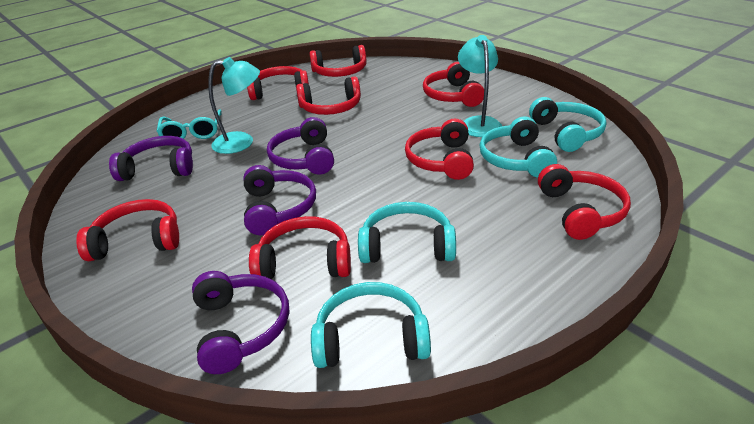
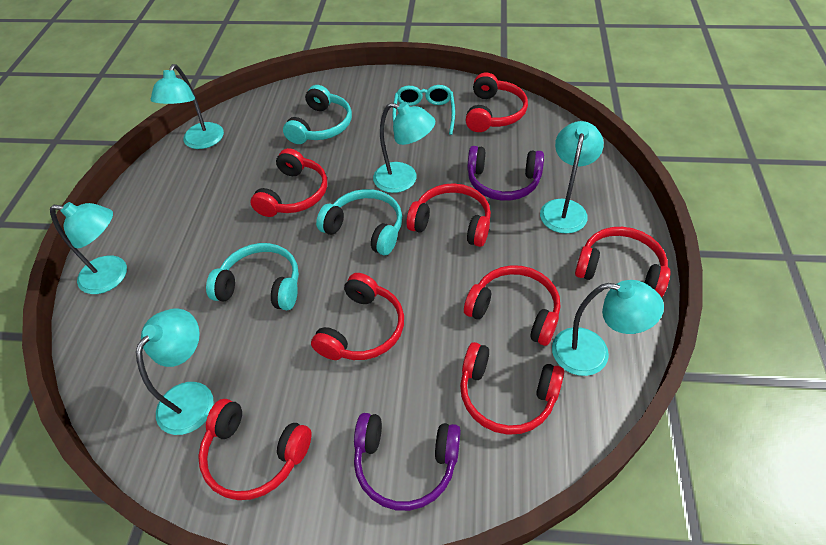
purple headphones: [109,136,193,181] [192,271,289,374] [243,165,316,235] [267,117,334,175] = 4 -> [354,413,461,511] [467,146,544,201] = 2
turquoise headphones: [311,282,431,368] [358,202,456,263] [480,116,557,178] [529,97,606,152] = 4 -> [206,243,299,310] [283,85,352,144] [316,189,402,255] = 3
turquoise lamp: [208,57,260,154] [458,35,502,137] = 2 -> [50,202,127,294] [136,308,214,435] [151,64,224,149] [373,102,435,193] [540,121,604,234] [552,280,664,376] = 6

